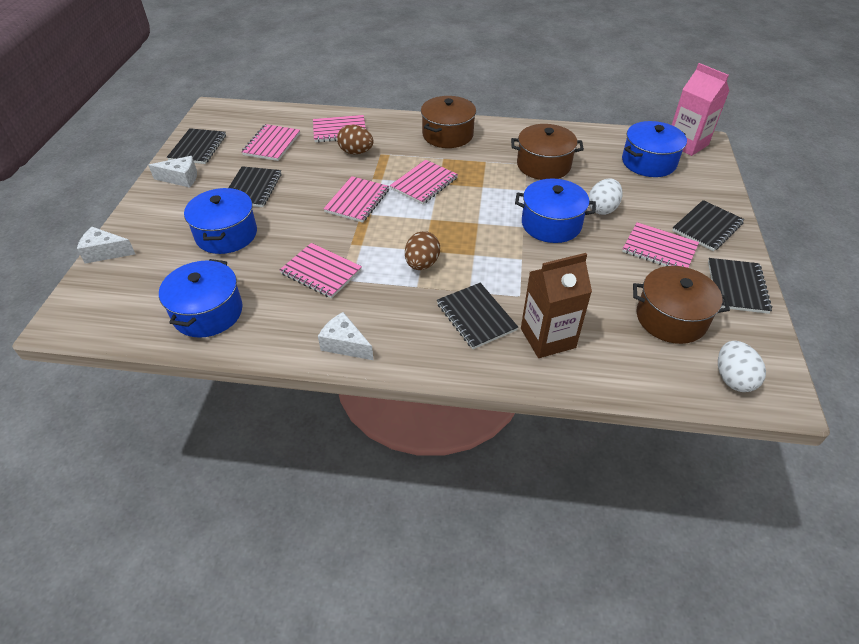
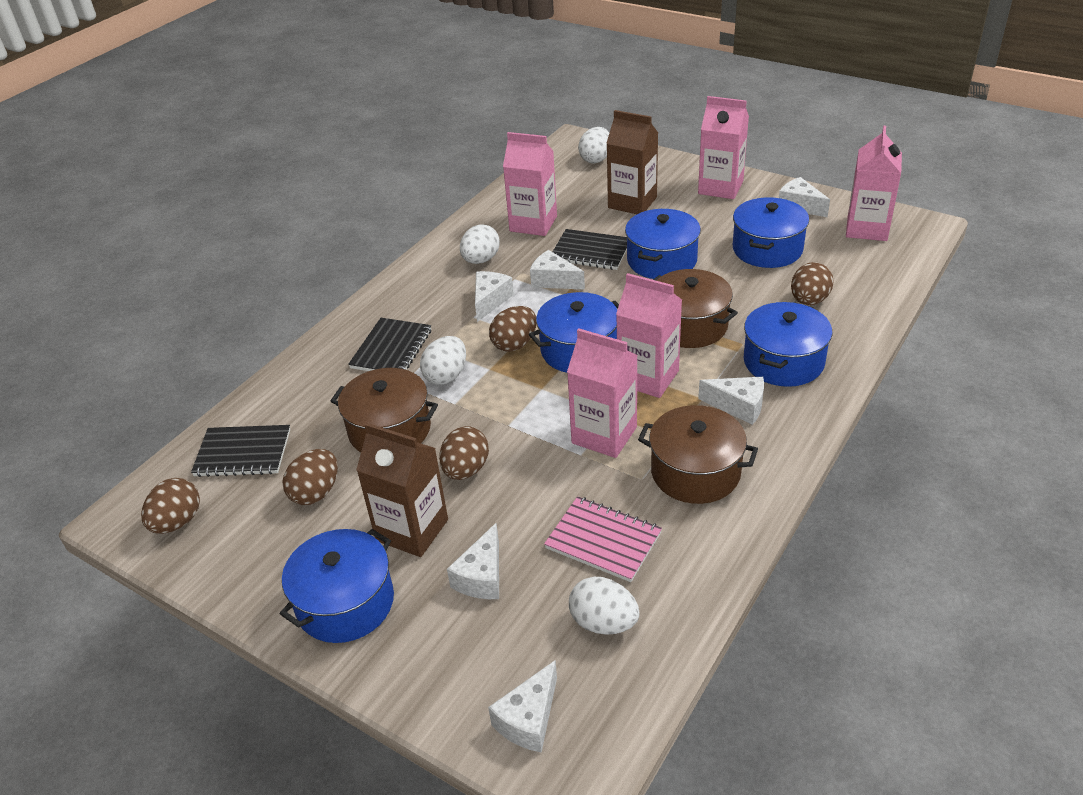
black notebook: [167,128,226,164] [228,166,282,207] [437,283,518,349] [672,200,745,251] [708,258,772,314] = 5 -> [191,425,290,477] [348,318,431,371] [553,229,627,270] = 3
blue pot: [159,259,243,338] [184,188,257,254] [515,179,596,243] [622,121,687,177] = 4 -> [280,529,394,643] [529,292,619,373] [625,209,701,279] [733,197,809,268] [743,302,832,387] = 5
brown carton: [521,253,592,358] = 1 -> [356,423,448,557] [606,110,658,214] = 2
brown egg: [337,125,374,154] [405,231,440,270] = 2 -> [141,478,200,534] [282,449,338,505] [439,426,489,480] [489,306,537,352] [791,262,833,306] = 5
pink carton: [672,63,729,156] = 1 -> [503,132,557,236] [567,328,638,458] [616,273,682,398] [698,96,749,199] [846,126,902,241] = 5
pink notebook: [242,124,300,161] [280,243,362,298] [313,115,366,142] [323,176,389,223] [390,160,458,204] [622,222,699,268] = 6 -> [544,496,662,582] = 1
white cheese: [77,227,135,263] [148,156,197,188] [318,312,373,360] = 3 -> [447,523,499,599] [475,271,514,322] [488,660,557,753] [530,250,585,289] [698,377,764,425] [779,177,830,217] = 6
white egg: [588,178,623,215] [718,341,766,392] = 2 -> [420,336,466,385] [460,224,500,264] [569,577,640,635] [578,127,609,163] = 4

